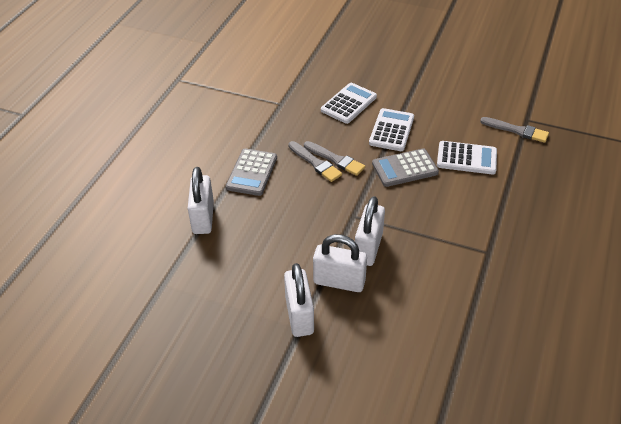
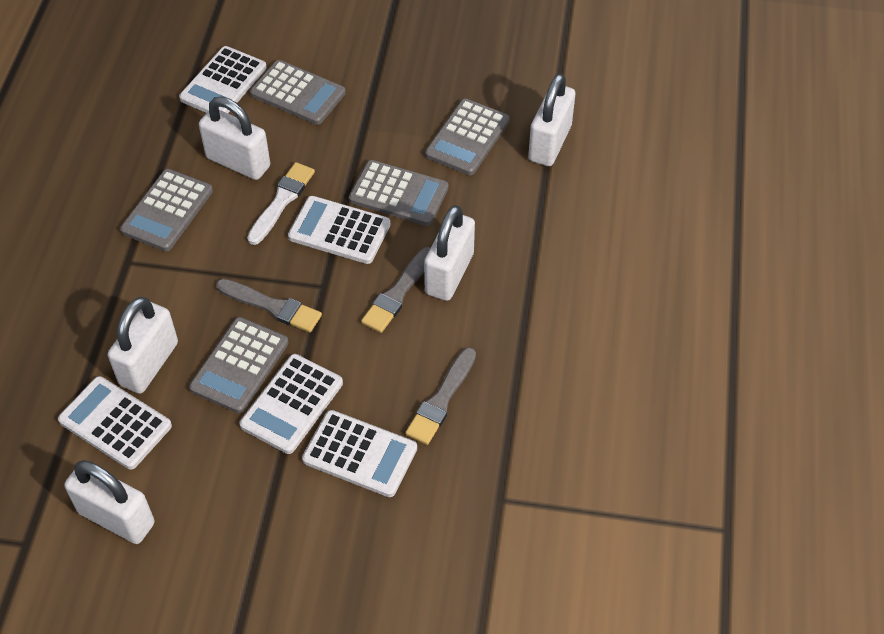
grey calculator: [226,148,277,196] [372,148,439,187] = 2 -> [120,169,213,251] [189,317,288,413] [250,60,346,125] [349,160,449,226] [425,99,509,175] = 5
white brush: none = 0 -> [247,162,315,245] = 1
white calculator: [321,83,377,124] [369,108,414,151] [437,141,497,175] = 3 -> [58,376,172,470] [179,46,267,113] [240,354,343,454] [288,196,390,264] [302,410,417,497] = 5
white padlock: [188,167,214,234] [284,263,314,337] [313,234,367,292] [355,196,385,266] = 4 -> [64,460,155,544] [108,297,178,394] [199,96,270,180] [424,205,475,301] [528,74,575,166] = 5

